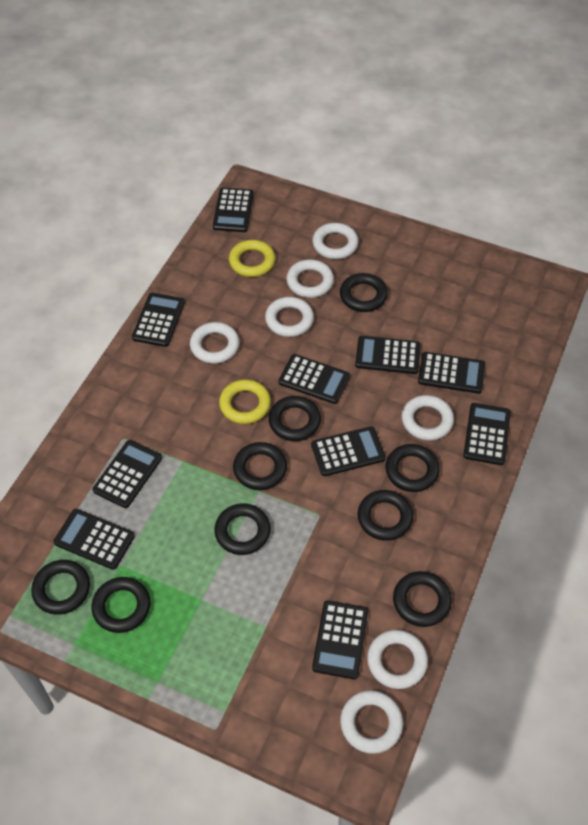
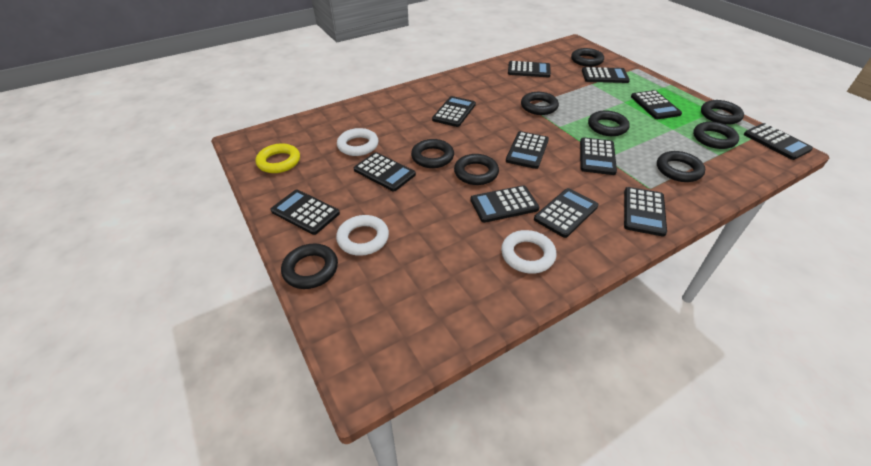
black calculator: [54,509,135,570] [93,440,162,508] [132,293,185,347] [213,188,254,232] [279,354,350,404] [311,426,386,476] [312,601,368,679] [355,336,421,374] [418,352,485,394] [463,403,511,465] = 10 -> [271,190,340,235] [354,152,416,191] [432,96,476,127] [470,185,539,223] [506,131,549,169] [508,61,551,77] [534,188,599,238] [580,137,617,175] [582,67,630,83] [624,187,667,237] [631,90,682,119] [744,123,813,160] = 12
white ring: [190,322,239,364] [265,297,314,337] [286,259,334,298] [312,223,359,259] [340,690,403,754] [367,630,428,689] [402,395,454,441] = 7 -> [336,215,389,256] [337,128,379,156] [501,230,556,274] = 3
yellow ring: [219,379,271,424] [229,240,275,277] = 2 -> [256,143,300,173] = 1

